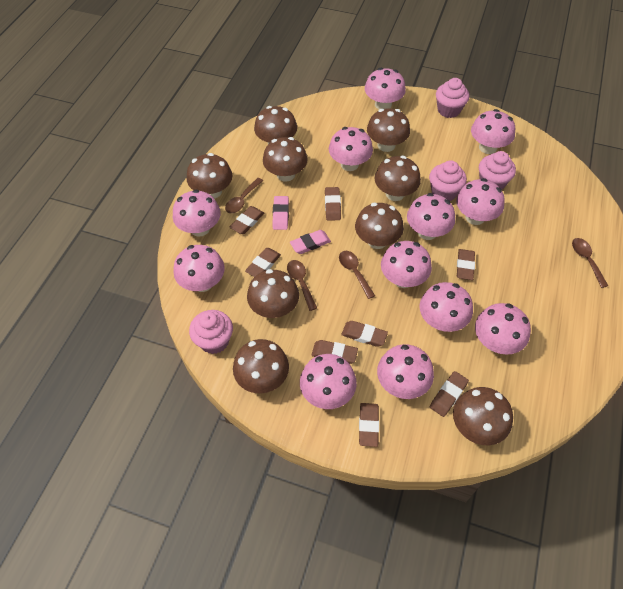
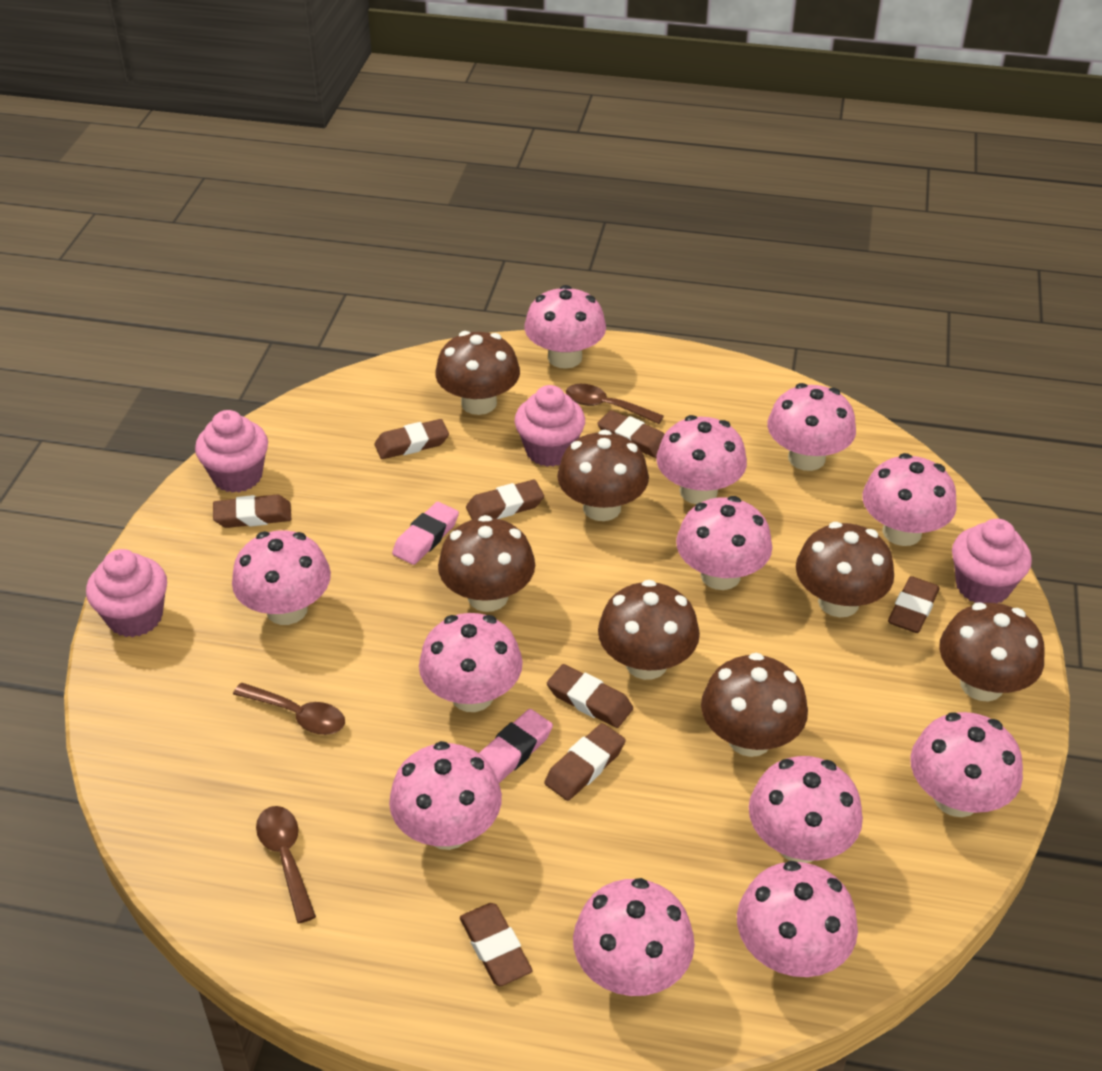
brown mushroom: [187,153,233,199] [233,339,289,393] [247,269,299,318] [254,106,297,144] [263,137,308,182] [355,203,404,249] [367,108,410,152] [375,156,421,201] [453,387,513,445] = 9 -> [435,331,520,415] [438,515,535,612] [557,430,649,521] [598,580,700,680] [701,653,808,757] [796,522,894,617] [939,602,1044,702] = 7
brown spoon: [225,178,263,213] [287,260,317,311] [339,251,375,299] [572,238,608,288] = 4 -> [233,683,345,735] [256,806,316,923] [566,384,664,424] = 3

